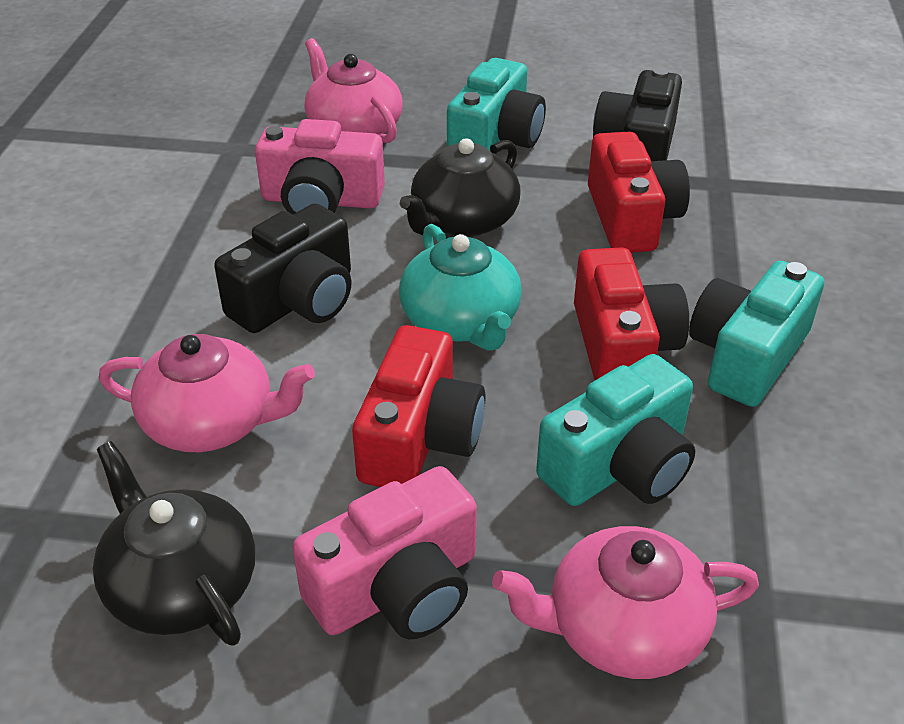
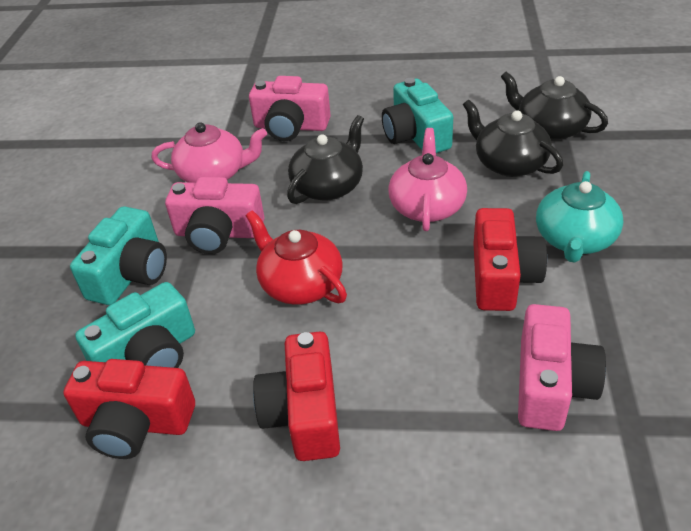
black camera: [214,203,352,333] [593,67,682,161] = 2 -> none = 0
black teapot: [93,441,255,646] [400,138,521,237] = 2 -> [287,115,364,204] [463,100,563,177] [501,72,608,140] = 3
pink camera: [255,119,385,214] [292,466,477,640] = 2 -> [165,177,265,254] [249,76,331,141] [518,304,606,431] = 3
pink teapot: [99,334,315,452] [305,38,403,143] [492,526,759,679] = 3 -> [151,122,267,183] [388,128,467,231] = 2
red teapot: none = 0 -> [246,210,347,305] = 1

